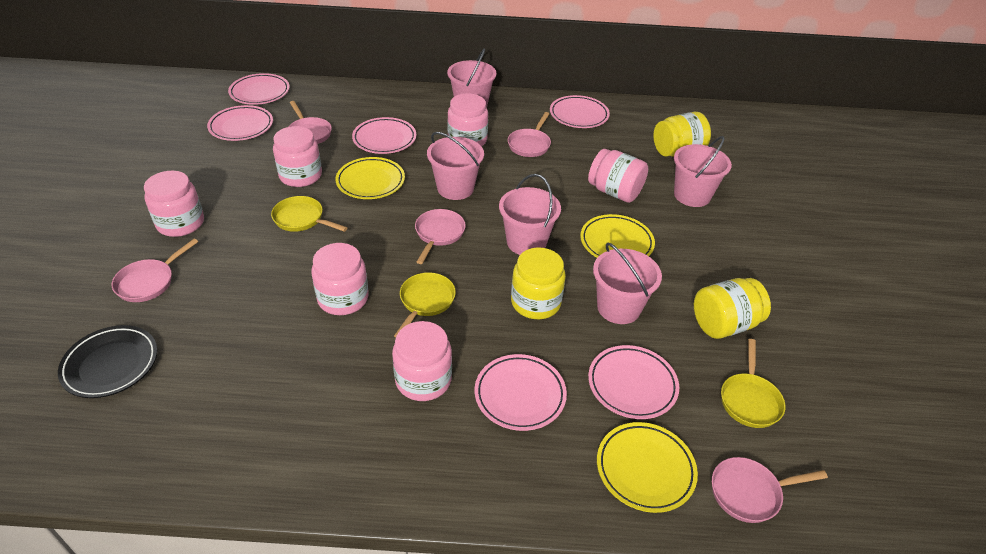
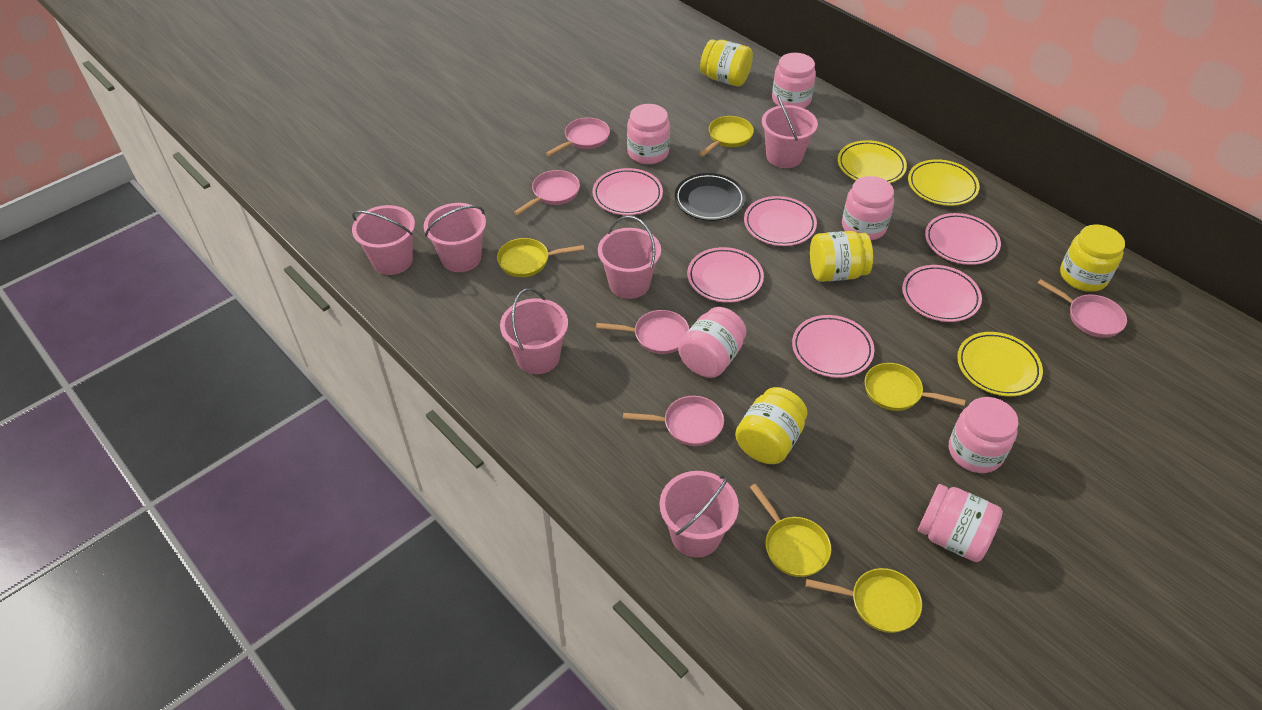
pink bucket: [427,132,484,200] [447,49,496,108] [499,174,561,255] [593,242,662,324] [674,136,732,207] = 5 -> [352,205,415,275] [424,203,486,272] [500,288,568,374] [598,216,661,299] [660,471,739,558] [762,95,818,168] = 6
yellow jar: [511,247,566,319] [653,112,711,157] [694,278,771,339] = 3 -> [700,40,753,87] [735,387,808,464] [810,231,873,282] [1060,224,1125,292] = 4
yellow pan: [271,196,348,232] [394,272,456,338] [721,339,786,428] = 3 -> [497,238,584,277] [699,116,754,157] [750,484,831,577] [805,568,922,633] [865,363,966,411] = 5

